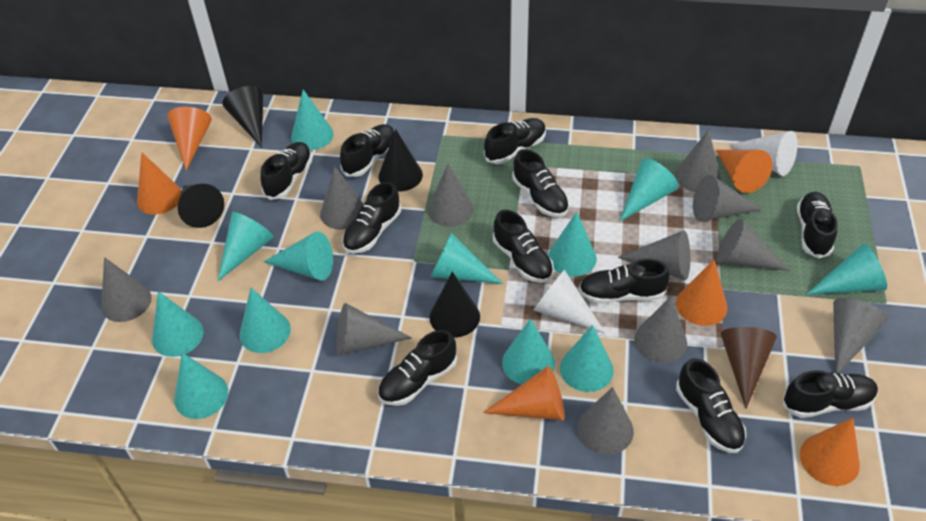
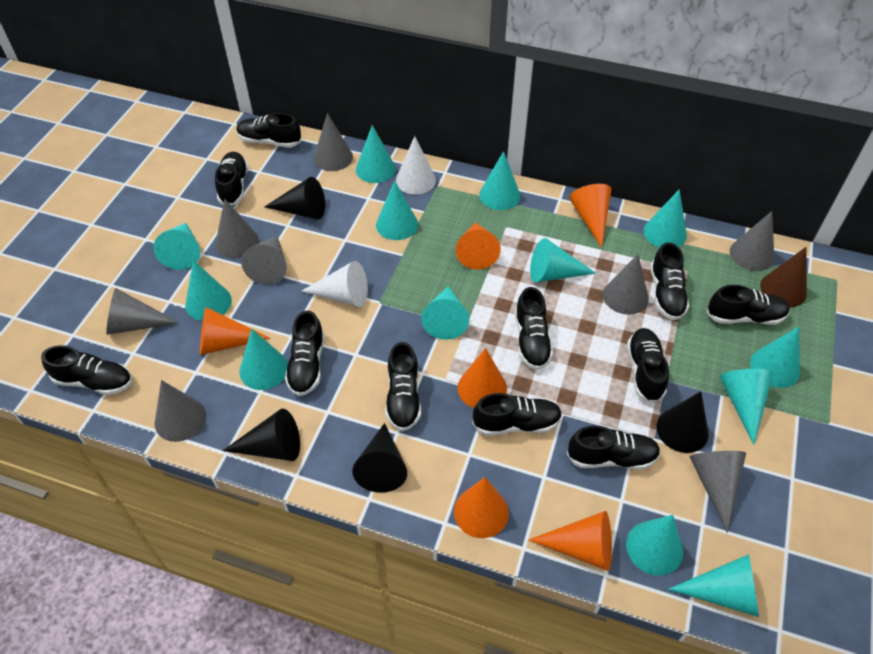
grey cone: [101,257,152,322] [320,166,363,230] [336,303,412,355] [428,164,474,227] [577,387,634,455] [617,230,690,280] [634,296,687,363] [675,129,721,192] [693,175,762,221] [716,219,790,271] [833,298,888,373] = 11 -> [106,288,180,335] [154,380,206,442] [215,199,259,258] [241,236,287,285] [314,113,353,171] [603,254,649,314] [690,451,746,533] [730,211,774,271] = 8
turquoise cone: [152,291,204,357] [174,353,228,419] [217,212,274,282] [239,288,291,353] [264,231,333,281] [291,89,334,150] [431,233,503,284] [502,319,555,385] [548,211,597,276] [560,325,614,392] [620,158,679,221] [807,243,887,294] = 12 -> [154,223,200,270] [185,260,232,321] [239,329,288,390] [356,125,396,183] [376,181,418,240] [421,286,469,340] [479,151,520,210] [530,238,595,283] [626,515,683,576] [644,189,687,248] [668,554,759,617] [720,369,774,445] [750,327,800,388] = 13

